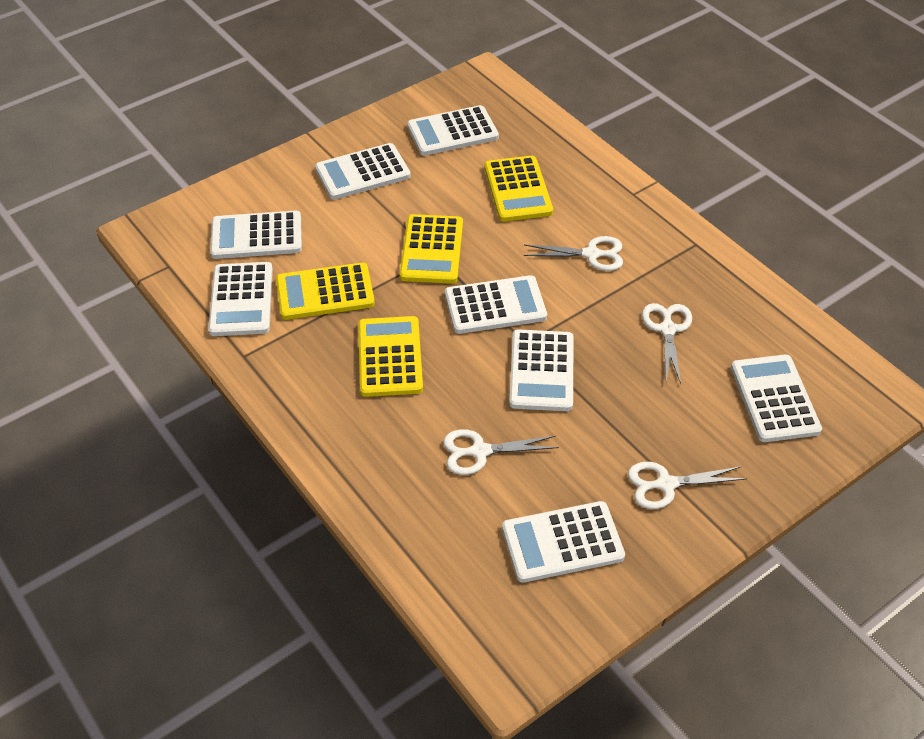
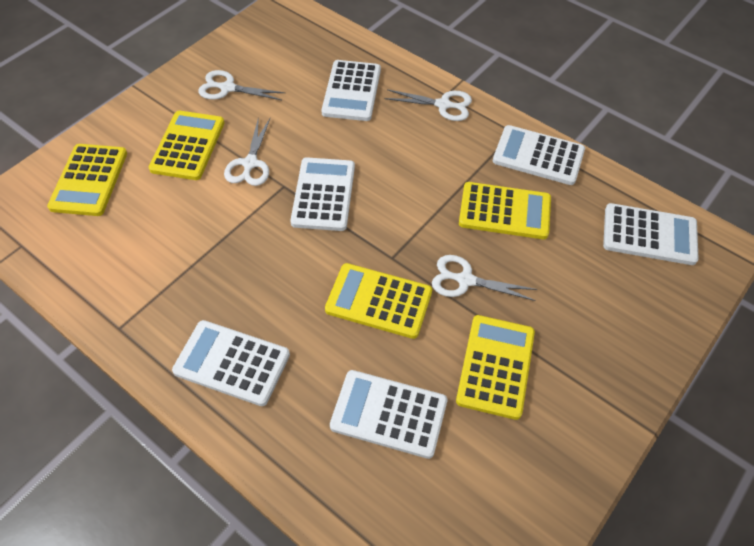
white calculator: [208,262,273,336] [210,211,302,259] [315,143,411,200] [407,105,499,156] [445,275,547,334] [502,501,625,583] [509,329,574,411] [731,355,822,442] = 8 -> [172,320,290,406] [290,157,355,231] [321,60,381,121] [330,370,447,459] [493,125,585,185] [603,203,699,265] = 6
yellow calculator: [276,263,375,320] [358,316,423,397] [400,214,463,284] [484,156,553,222] = 4 -> [47,144,127,216] [149,111,225,180] [325,263,432,339] [456,315,535,420] [459,182,551,239] = 5

